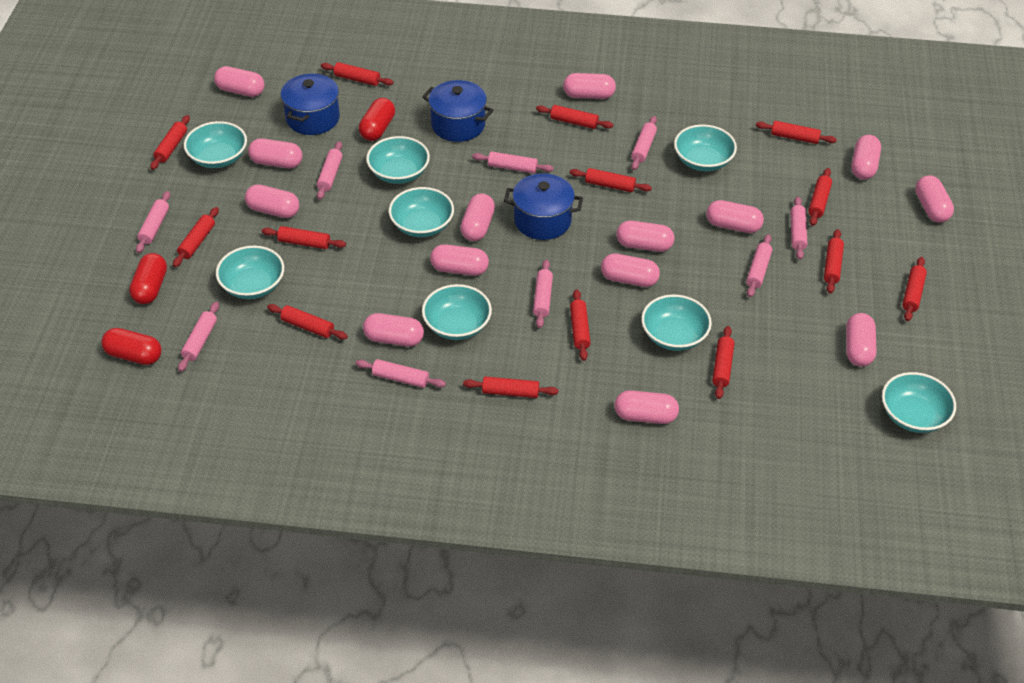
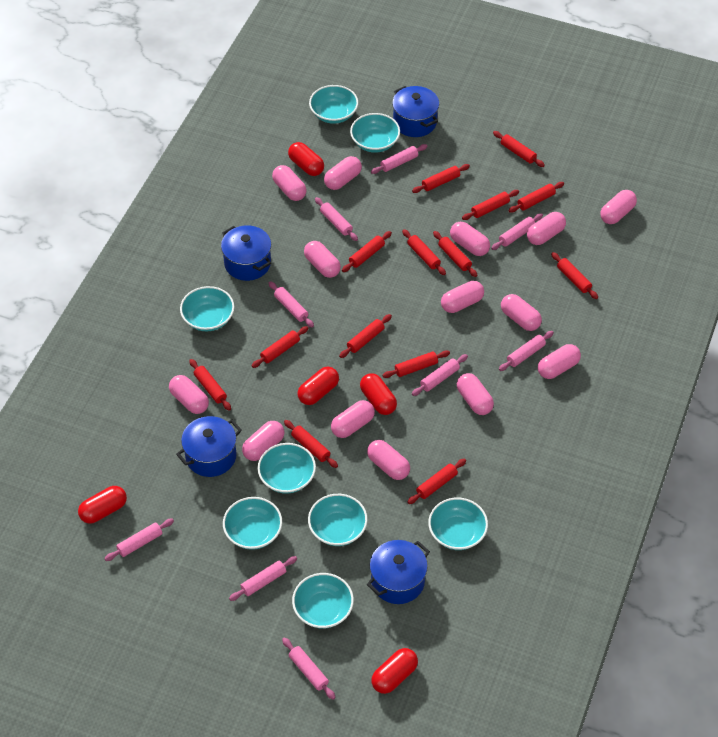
blue pot: [281,73,340,135] [422,80,493,142] [504,173,583,240] = 3 -> [176,416,242,477] [221,225,271,281] [367,540,430,604] [392,86,439,137] = 4
red capsule: [101,328,161,365] [129,253,167,304] [359,98,395,141] = 3 -> [78,486,127,524] [288,142,324,176] [298,367,339,405] [360,373,397,415] [371,648,418,694] = 5

